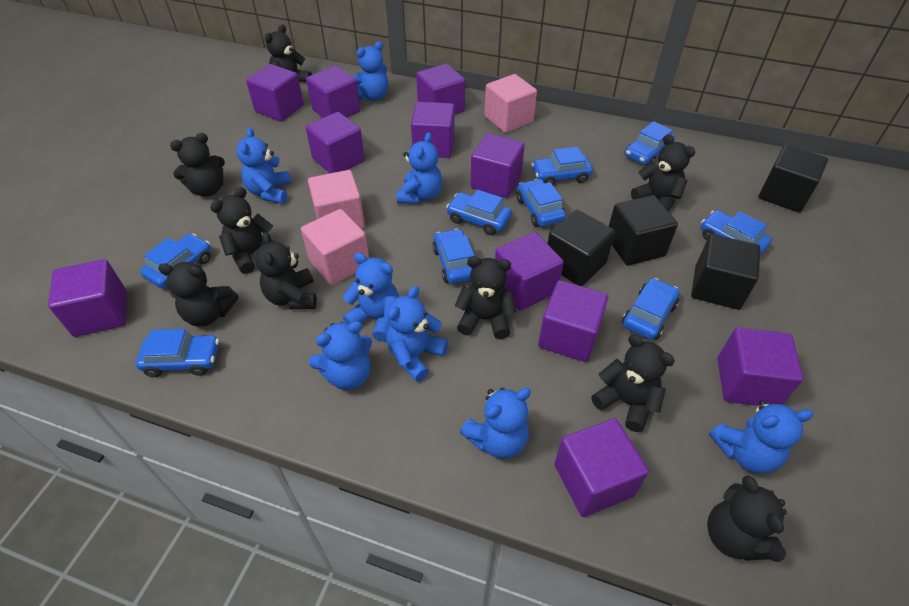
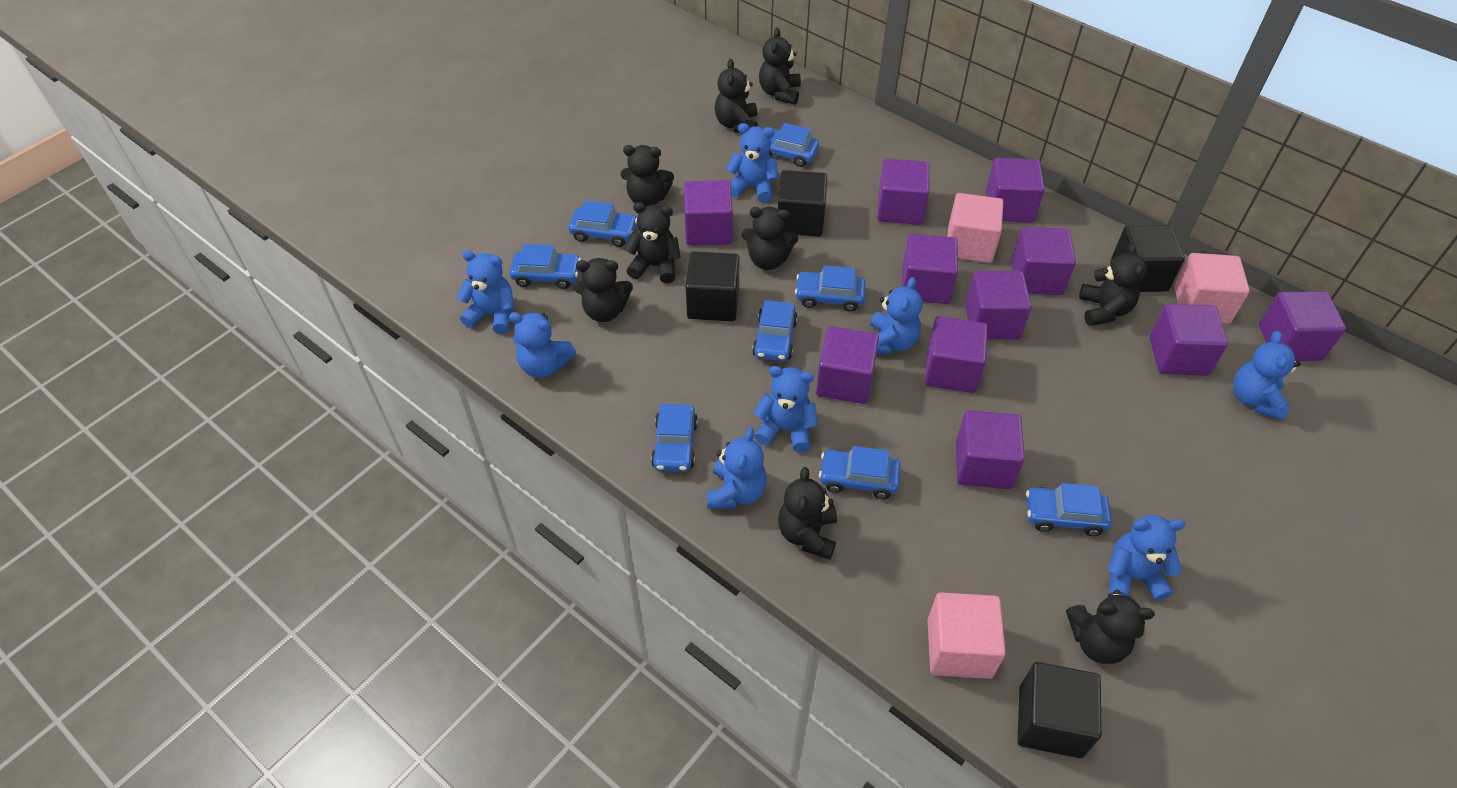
blue car: [136,329,219,377] [140,233,211,288] [432,228,475,284] [446,190,512,235] [516,179,566,227] [531,147,593,185] [622,278,680,340] [624,121,675,165] [701,210,772,255] = 9 -> [510,244,581,289] [569,200,637,247] [651,404,698,472] [752,300,798,361] [765,123,819,167] [795,266,866,312] [819,446,901,499] [1026,483,1111,536] = 8

